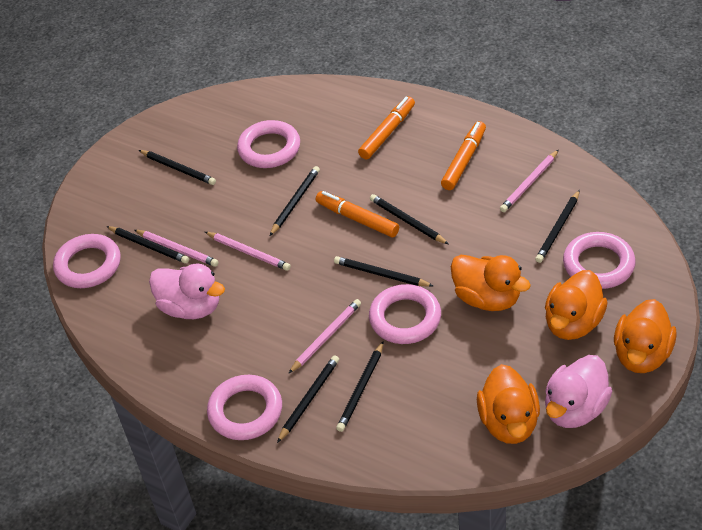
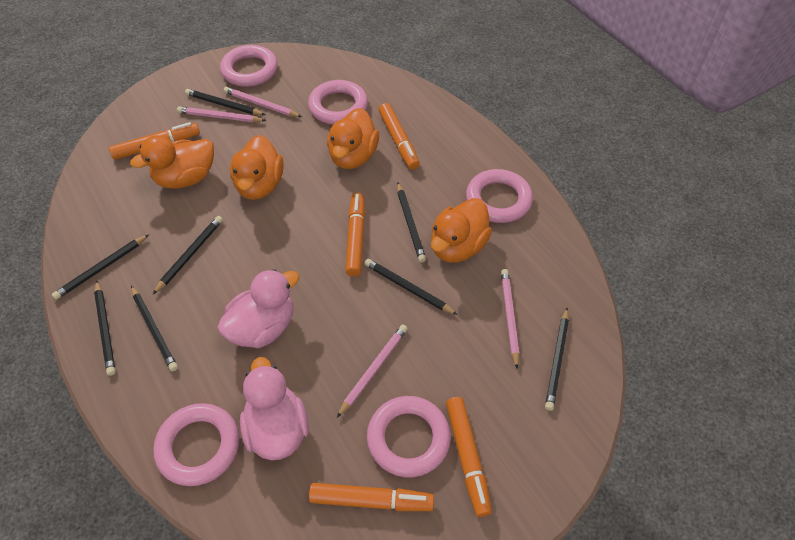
orange marker: [316,191,399,238] [358,96,415,160] [441,121,486,190] = 3 -> [109,122,200,160] [309,483,434,511] [345,192,365,277] [379,103,420,170] [446,397,492,517] = 5

